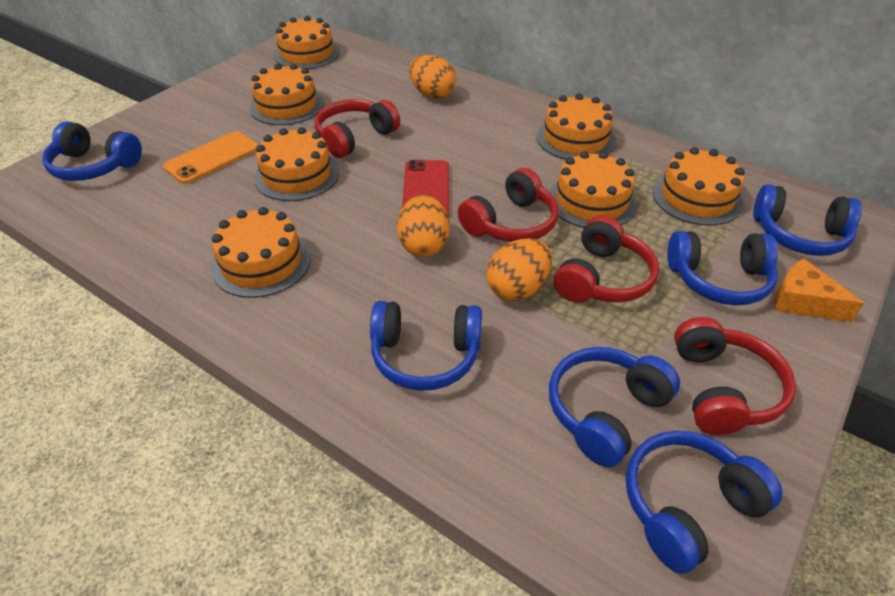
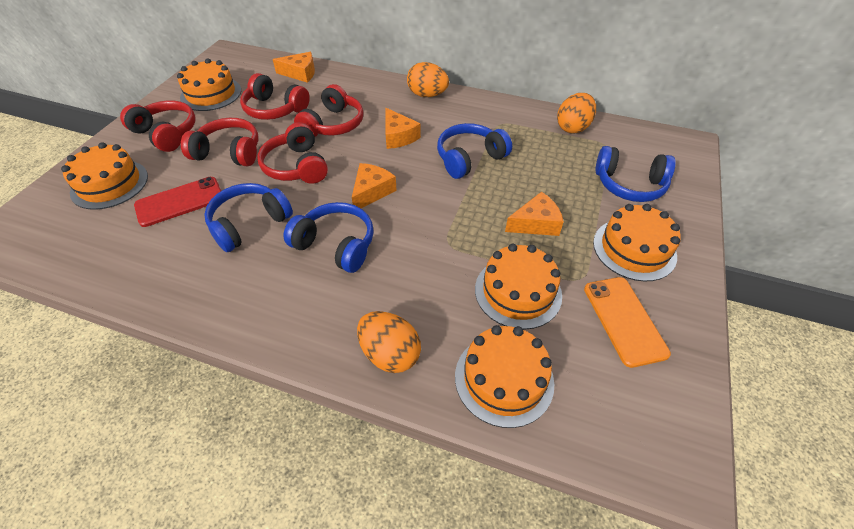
blue headphones: [42,121,142,181] [370,301,482,391] [549,347,680,467] [626,431,783,574] [667,231,778,305] [753,184,862,256] = 6 -> [204,183,293,252] [284,202,374,273] [437,123,512,179] [595,146,676,202] = 4
orange cake: [211,207,311,298] [249,64,324,125] [254,127,339,201] [274,16,340,69] [537,94,616,160] [549,151,637,228] [653,147,745,226] = 7 -> [61,142,148,210] [177,58,241,111] [455,325,554,428] [475,244,562,330] [593,204,681,282] = 5
orange cheese: [774,258,864,322] = 1 -> [273,52,315,83] [352,163,397,208] [385,108,421,149] [505,192,564,236] = 4
red headphones: [315,99,400,158] [458,168,559,242] [554,215,659,303] [674,317,796,435] = 4 -> [120,100,196,152] [181,118,258,166] [240,73,310,120] [257,122,328,184] [294,84,364,137] = 5

